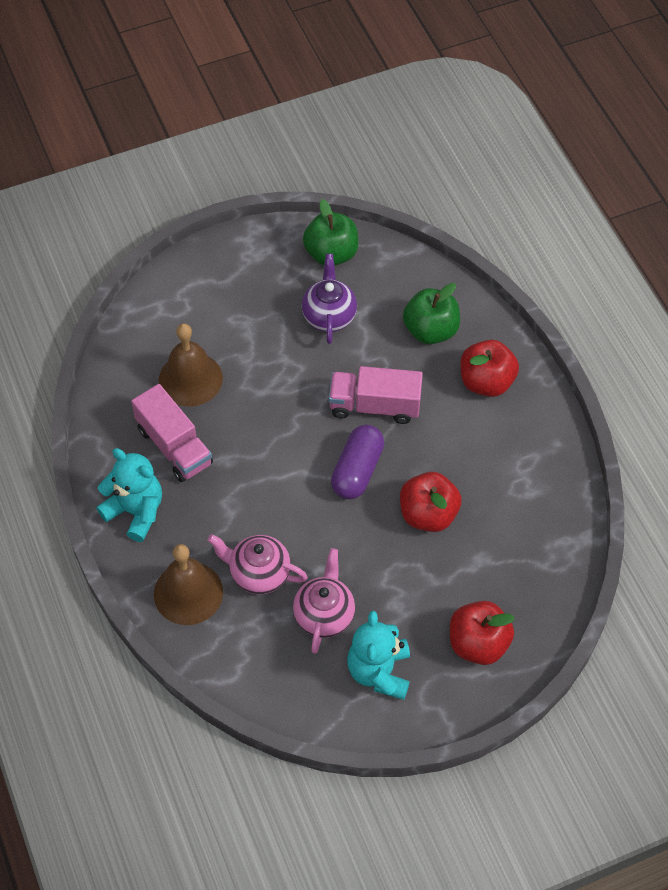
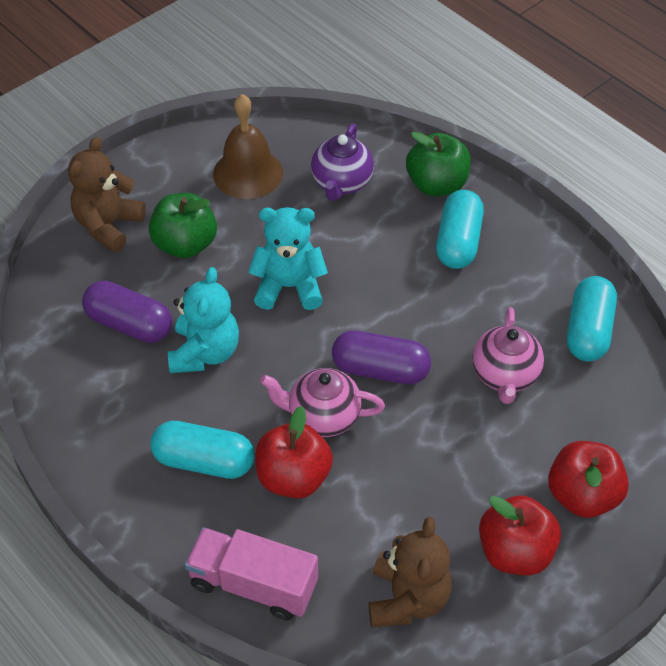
brown bell: [154,544,223,625] [159,323,223,406] = 2 -> [213,94,283,199] = 1
brown teddy bear: none = 0 -> [68,137,146,252] [368,517,452,628] = 2
pink truck: [131,384,213,482] [329,366,423,424] = 2 -> [185,527,318,620] = 1
purple capsule: [331,425,384,499] = 1 -> [82,281,172,343] [332,330,431,384] = 2
turquoise capsule: none = 0 -> [150,421,254,479] [436,190,484,269] [567,276,617,362] = 3

